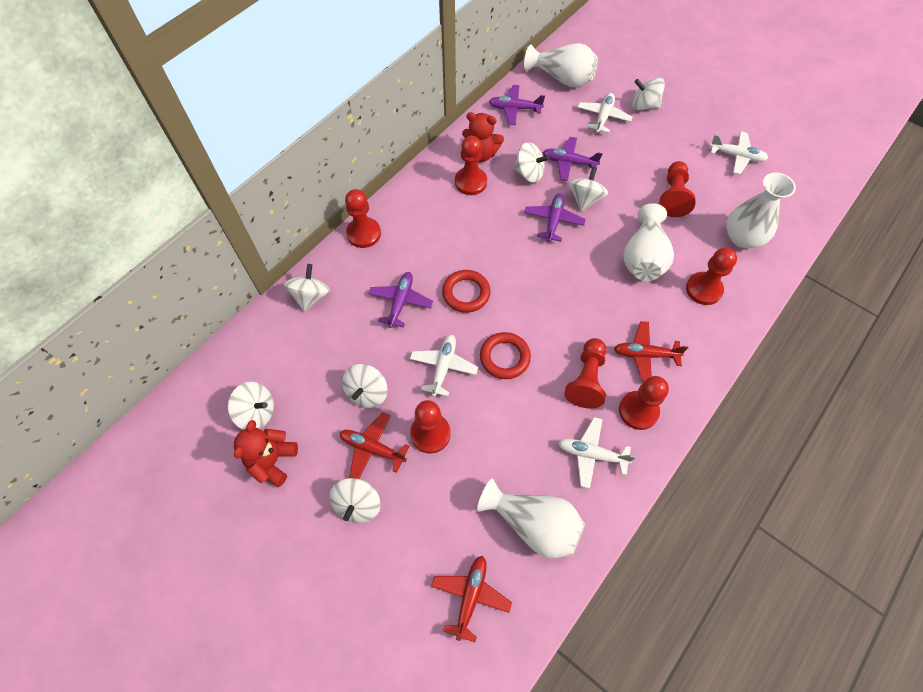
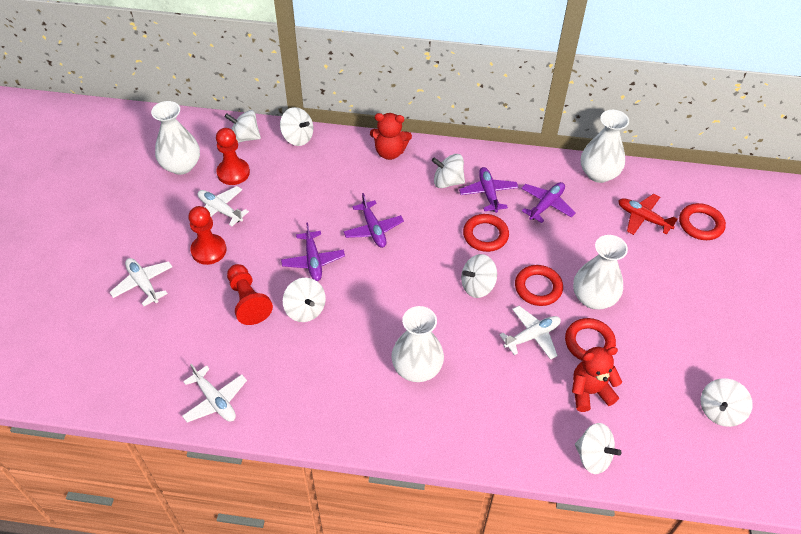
red pawn: [345,189,381,248] [410,400,451,453] [455,136,487,195] [564,338,606,408] [619,376,669,430] [659,161,695,217] [686,248,737,305] = 7 -> [188,206,227,265] [216,128,250,185] [227,264,273,325] = 3
red plane: [340,412,409,479] [431,556,512,642] [614,321,688,383] = 3 -> [618,194,678,235] = 1
red ring: [442,270,490,313] [480,332,531,379] = 2 -> [463,214,509,252] [515,265,563,306] [565,318,616,361] [679,203,726,240] = 4

